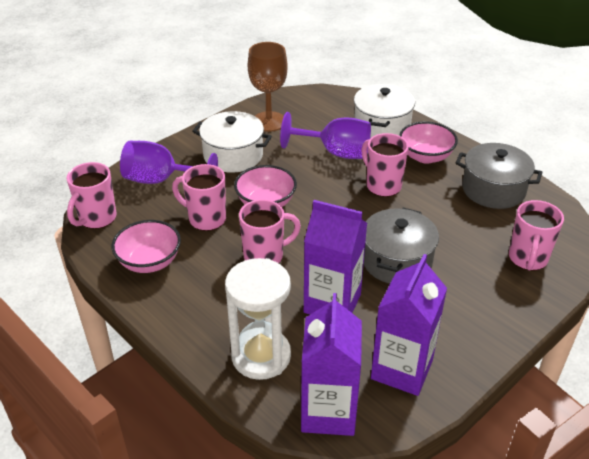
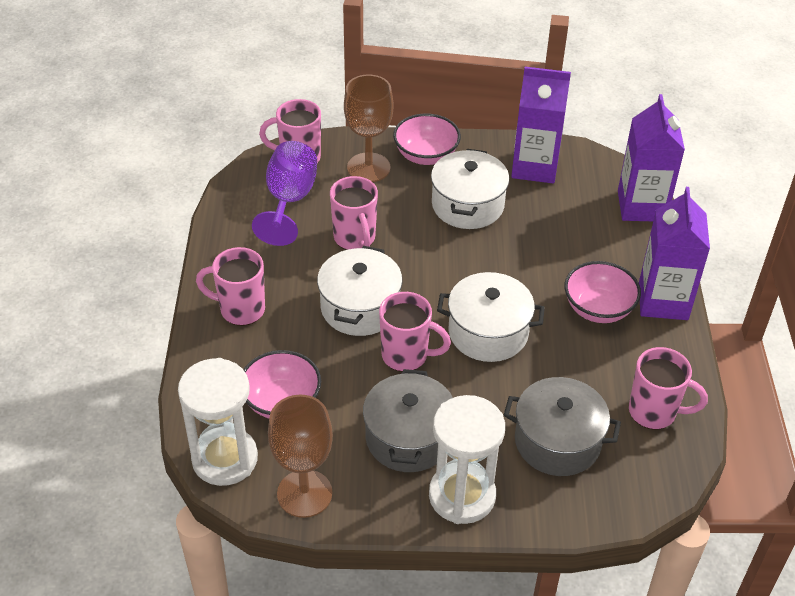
brown goblet: [248,42,288,132] = 1 -> [268,395,333,518] [344,74,393,182] = 2
purple goblet: [120,141,218,184] [280,112,371,159] = 2 -> [252,141,317,246] = 1
white hourglass: [225,258,291,380] = 1 -> [178,358,258,486] [429,395,505,524] = 2
white pot: [192,111,272,173] [354,84,415,138] = 2 -> [317,246,403,336] [431,149,509,229] [437,272,545,362] = 3

